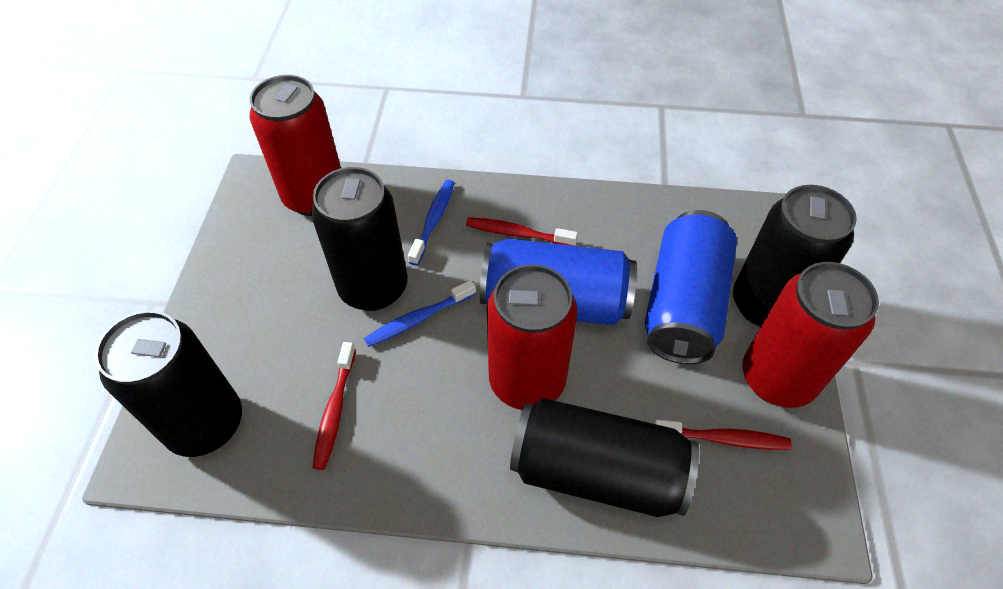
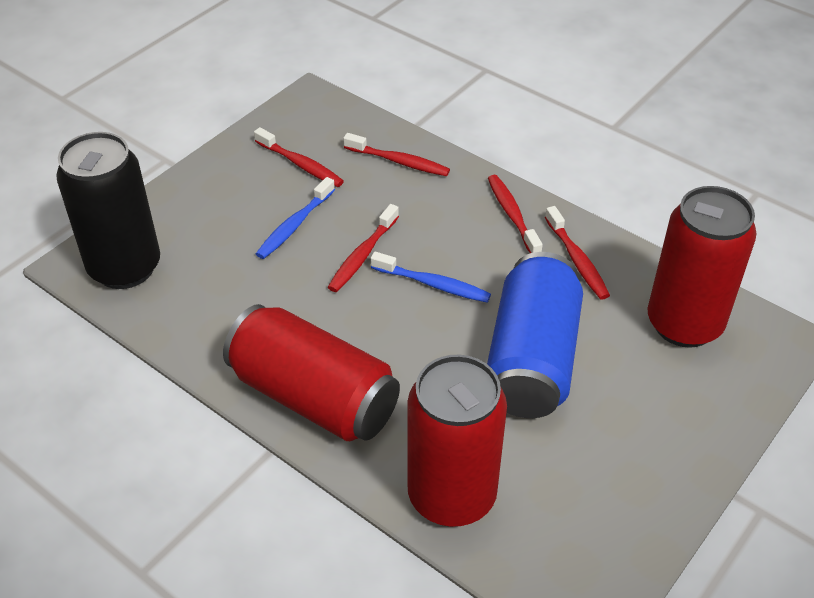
black can: [95,310,242,457] [311,167,408,311] [510,398,699,517] [733,185,857,327] = 4 -> [56,132,160,289] = 1
blue can: [480,239,637,326] [645,210,737,364] = 2 -> [487,252,583,418] = 1
red toothbrush: [312,342,356,470] [466,217,578,246] [654,419,792,450] = 3 -> [254,127,344,187] [328,204,399,292] [343,133,450,176] [488,175,543,253] [545,206,610,300] = 5

